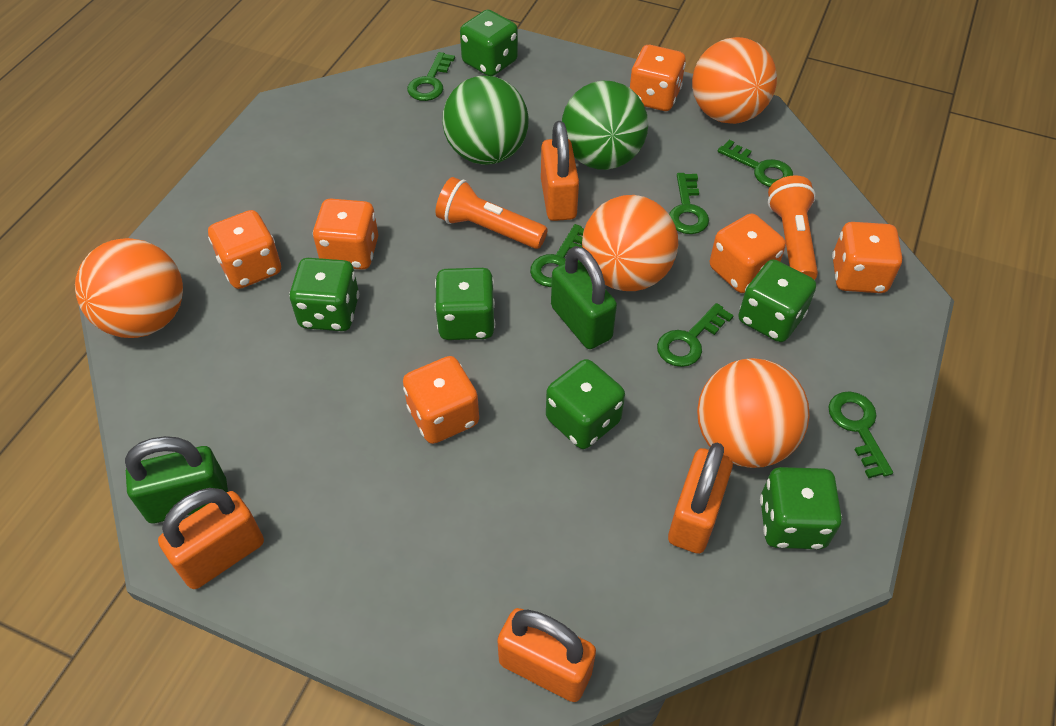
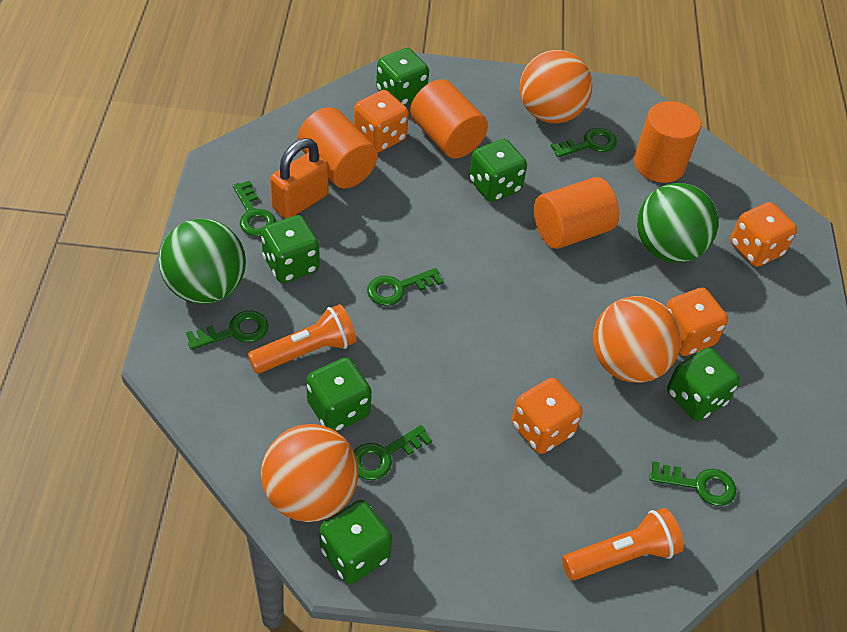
green padlock: [125,436,228,523] [551,246,617,349] = 2 -> none = 0
orange ball: [75,238,183,338] [582,195,678,291] [692,37,777,124] [697,358,810,468] = 4 -> [261,424,359,522] [520,50,592,124] [593,296,681,383] = 3
orange cylinder: none = 0 -> [297,107,378,189] [410,79,488,158] [534,177,619,249] [634,101,701,183] = 4
orange dice: [208,210,281,289] [313,199,378,270] [403,356,479,444] [630,45,686,111] [710,213,786,293] [832,222,902,293] = 6 -> [354,90,409,152] [512,378,583,454] [666,288,728,356] [730,202,797,267] = 4
orange padlock: [158,488,264,589] [497,608,596,702] [541,121,579,221] [668,443,733,554] = 4 -> [270,138,329,219] = 1

